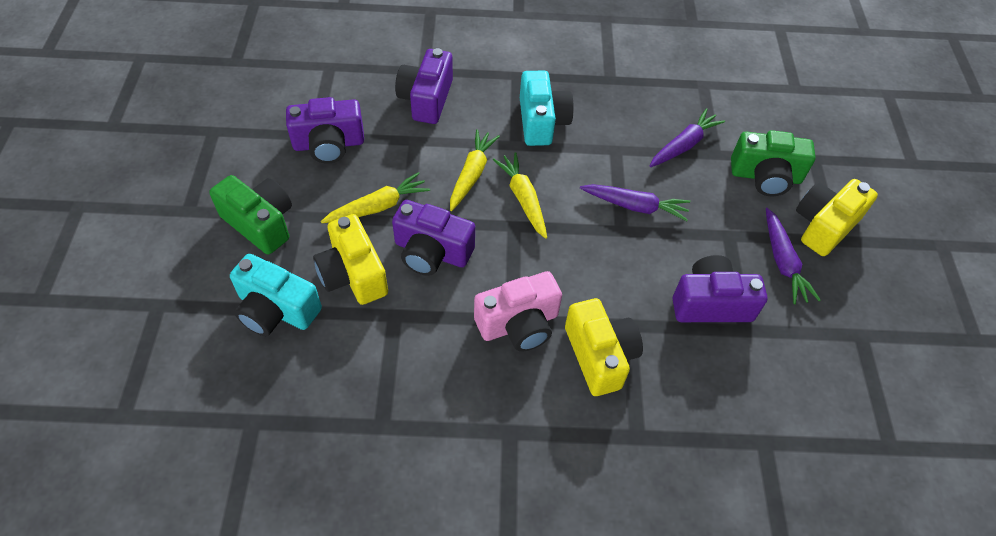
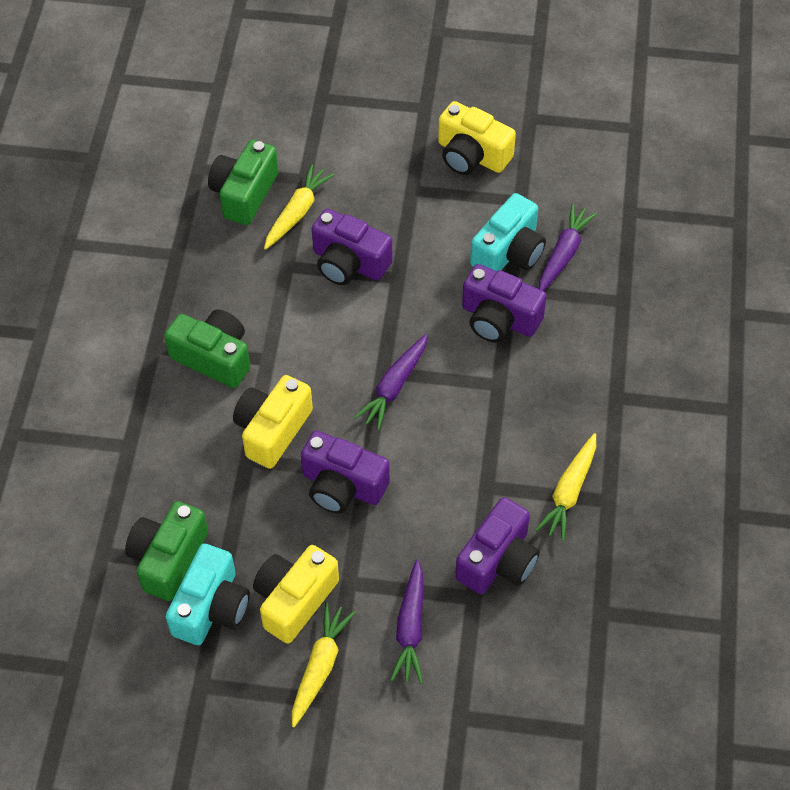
green camera: [209,175,292,255] [731,130,816,196] = 2 -> [125,501,208,601] [164,309,250,388] [208,140,278,225] = 3
pink camera: [474,271,562,352] = 1 -> none = 0

